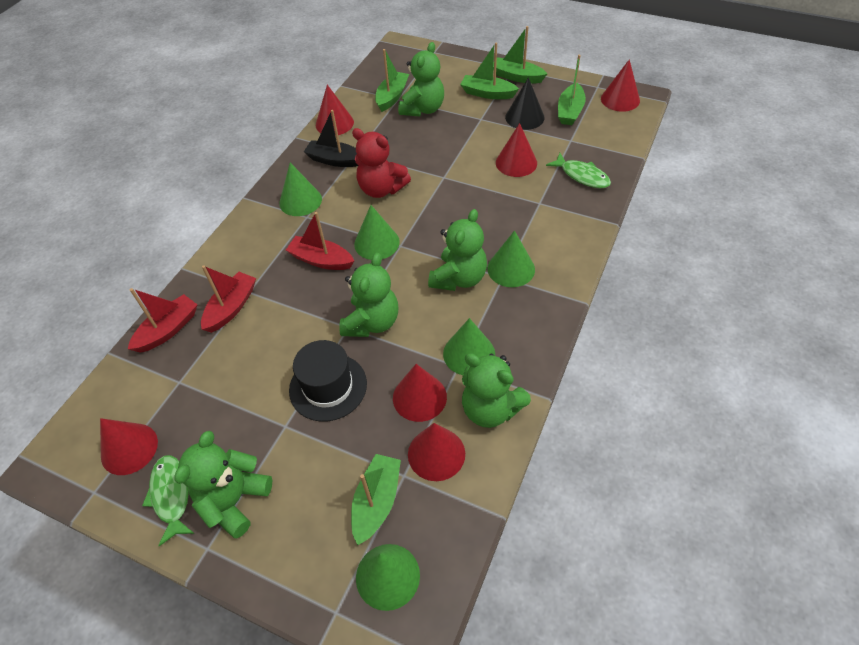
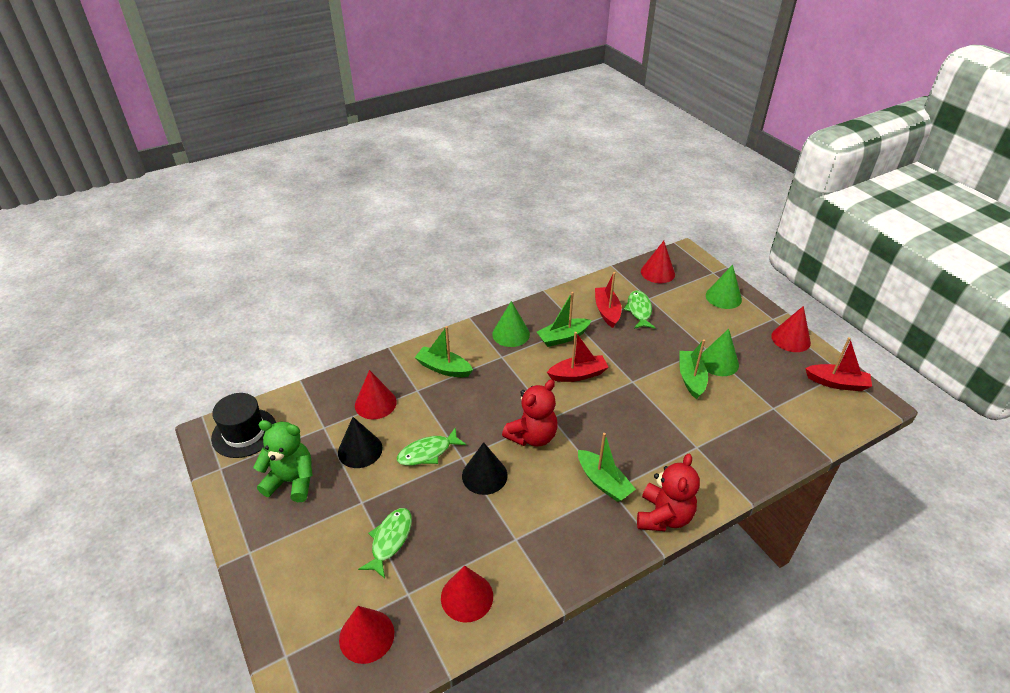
black boat: [304,110,358,167] = 1 -> none = 0
black cone: [505,77,545,130] = 1 -> [338,417,383,468] [462,442,508,495] = 2
green boat: [351,454,401,546] [375,49,409,112] [460,42,519,99] [493,26,547,83] [558,55,586,125] = 5 -> [415,326,473,377] [537,292,591,347] [578,433,636,502] [679,339,708,399] = 4
green cone: [279,163,322,216] [354,205,400,260] [356,544,420,611] [443,318,495,375] [487,230,535,287] = 5 -> [492,301,530,347] [701,329,739,376] [706,265,742,309] = 3
green fish: [142,455,195,546] [546,153,611,188] = 2 -> [358,508,412,578] [397,427,466,466] [623,290,655,329] = 3
green teddy bear: [174,431,272,538] [339,253,399,337] [398,42,444,116] [428,209,487,291] [462,353,531,428] = 5 -> [253,420,313,502] = 1
red cone: [100,418,158,475] [316,85,354,136] [393,364,447,422] [408,423,465,481] [496,123,537,177] [601,59,640,112] = 6 -> [339,606,394,664] [355,370,397,419] [441,566,493,623] [641,241,675,283] [771,306,811,352] = 5
red teddy bear: [352,128,411,198] = 1 -> [502,379,558,446] [637,453,700,531] = 2

